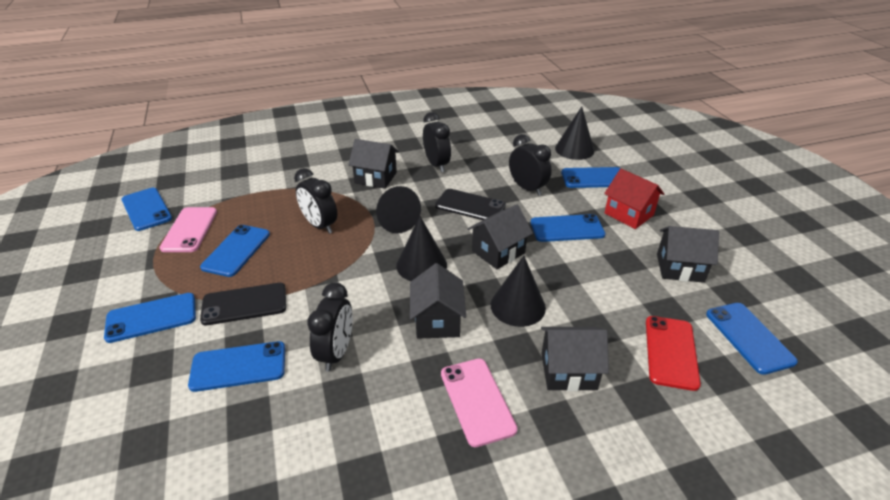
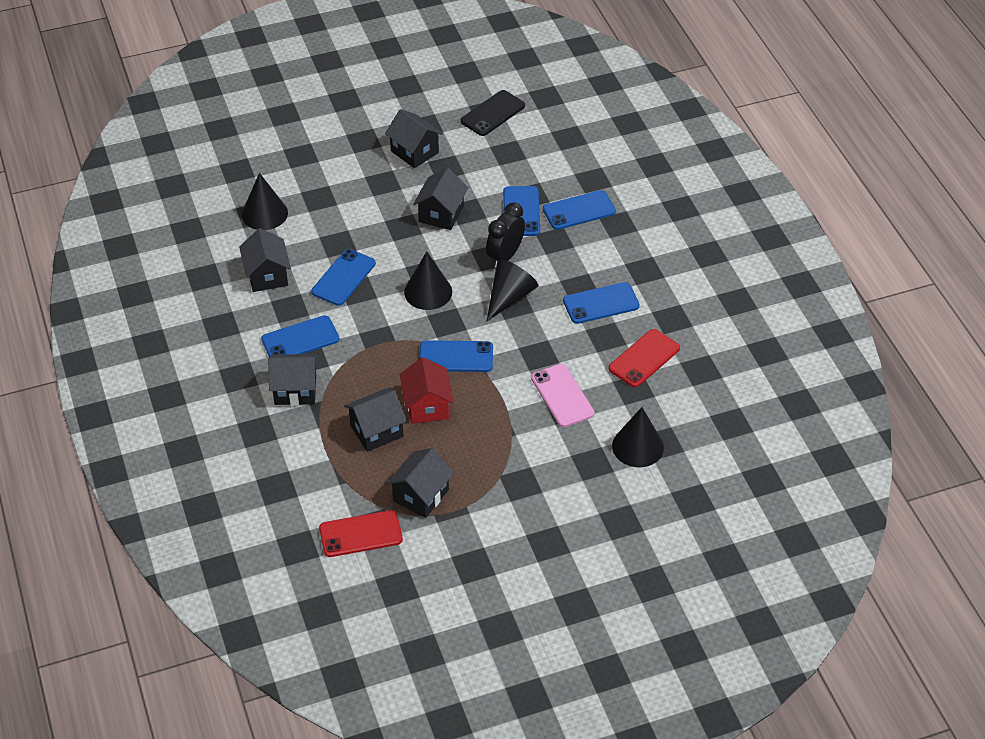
black clock: [294,168,337,234] [307,283,353,371] [423,112,451,172] [509,134,551,196] = 4 -> [486,202,525,268] = 1
black house: [348,139,399,189] [410,263,466,339] [468,205,533,269] [541,327,609,391] [657,226,719,283] = 5 -> [239,228,291,292] [268,354,317,405] [344,389,407,452] [385,109,443,168] [386,448,454,518] [413,168,469,230] = 6
black phone: [200,283,286,325] [435,189,506,220] = 2 -> [461,90,525,136] = 1
blue phone: [104,293,196,343] [121,188,172,231] [188,341,285,392] [200,225,270,277] [531,214,606,242] [561,167,621,188] [706,303,798,375] = 7 -> [261,315,339,357] [311,249,376,306] [420,340,493,372] [503,186,540,236] [543,190,616,230] [563,282,640,324] = 6
pink phone: [160,207,217,252] [441,358,518,447] = 2 -> [531,364,594,427] = 1
red phone: [646,316,701,391] = 1 -> [319,510,403,557] [609,329,680,387] = 2

